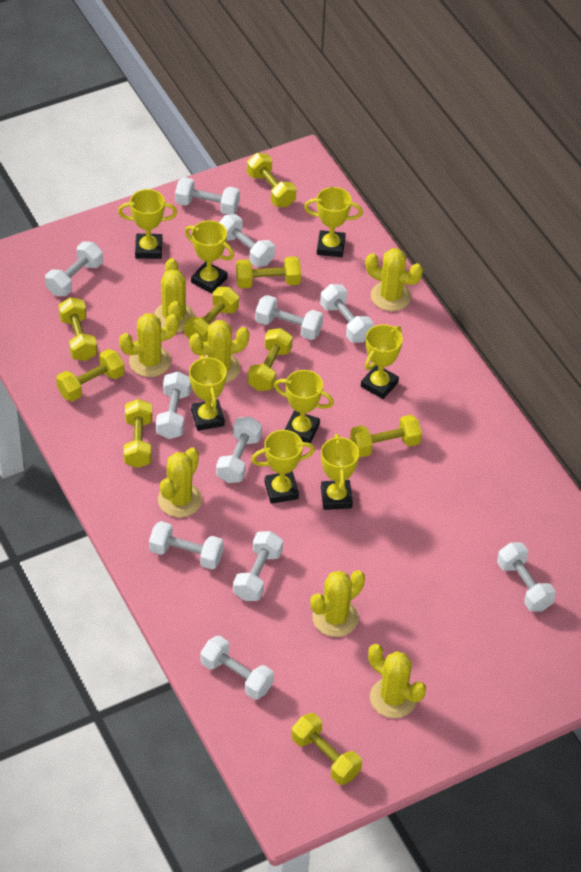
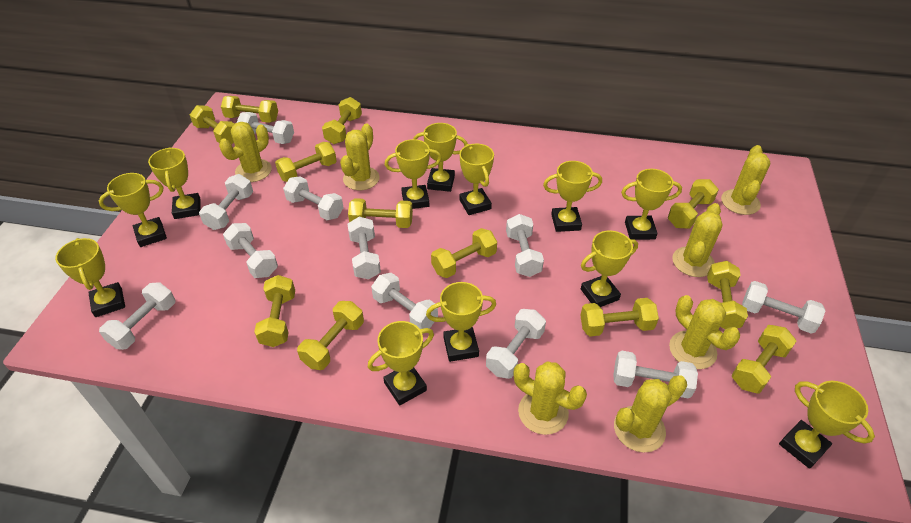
yellow dumbbell: [56,349,125,402] [58,297,97,361] [124,399,152,468] [184,287,239,342] [236,256,301,288] [247,153,296,207] [248,328,293,391] [291,713,362,785] [350,415,422,457] = 9 -> [190,105,234,145] [221,96,278,123] [254,275,295,347] [275,142,337,182] [297,301,364,370] [322,97,362,144] [348,198,413,228] [431,228,497,278] [580,298,659,337] [668,179,719,229] [707,261,748,329] [732,325,796,393] = 12
yellow trophy: [118,189,177,259] [185,220,234,294] [189,355,227,431] [251,430,315,504] [274,370,334,443] [304,187,363,257] [321,434,359,510] [361,324,403,399] = 8 -> [55,238,125,317] [99,173,167,247] [148,147,201,219] [368,321,434,406] [384,139,442,209] [413,123,467,192] [426,282,496,362] [459,144,494,215] [543,161,602,232] [581,230,638,307] [621,169,682,240] [779,381,875,469] = 12

